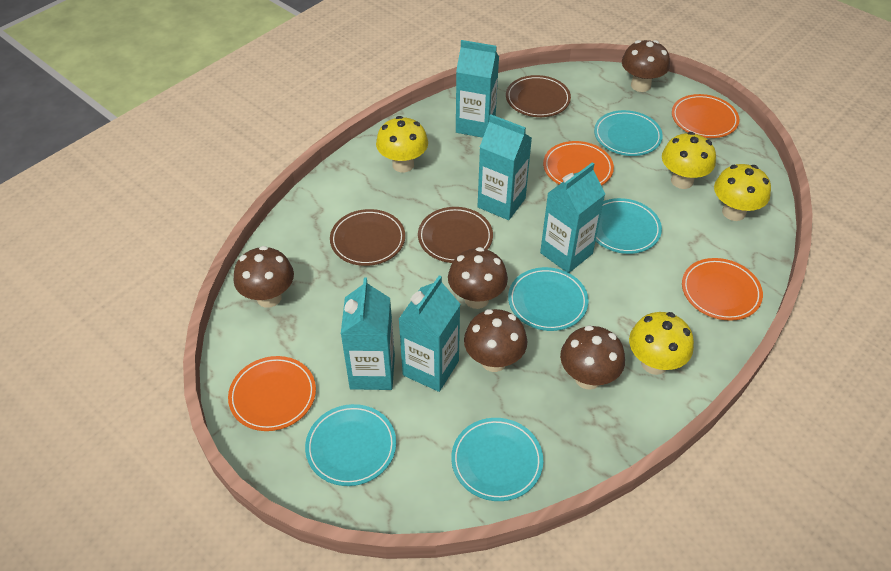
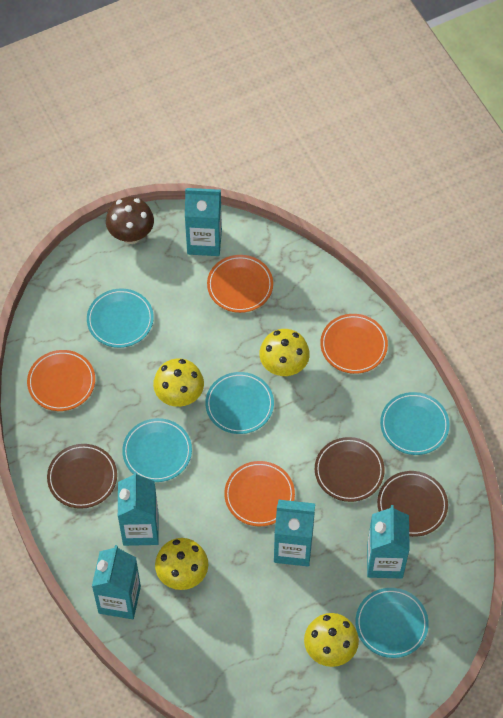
brown mushroom: [234,246,294,308] [448,247,508,309] [464,309,527,372] [560,325,625,390] [622,40,670,92] = 5 -> [106,197,154,244] = 1

